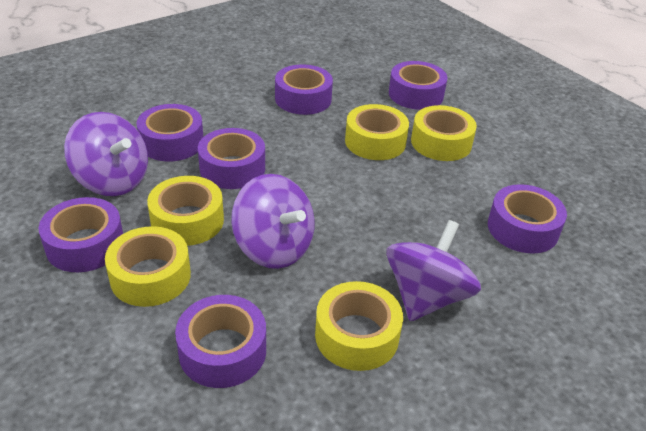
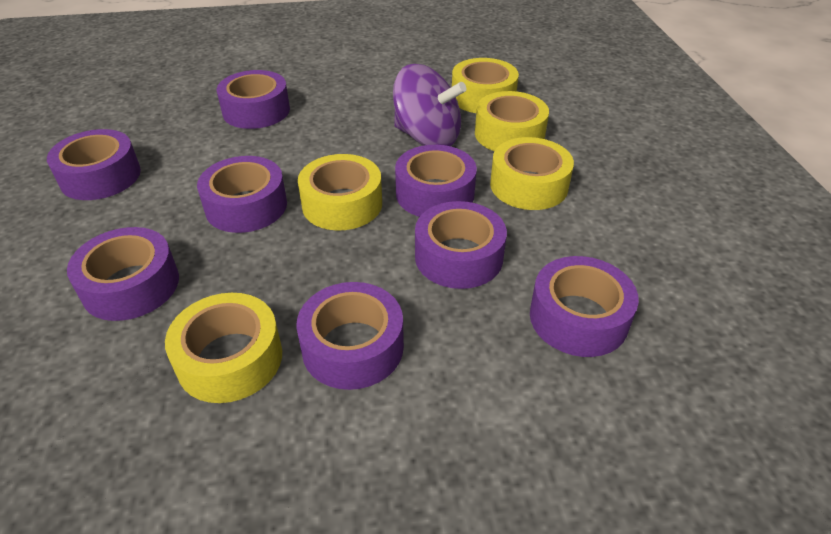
purple spinning top: [64,112,148,196] [231,174,315,269] [386,220,481,321] = 3 -> [393,64,466,146] = 1
purple tape: [39,197,123,272] [136,104,203,162] [175,295,266,388] [198,128,265,189] [275,64,333,115] [389,61,447,110] [488,184,567,254] = 7 -> [47,129,141,200] [67,227,179,321] [197,156,287,233] [217,70,290,129] [296,282,404,390] [395,145,477,217] [415,201,507,289] [530,256,639,357] = 8

